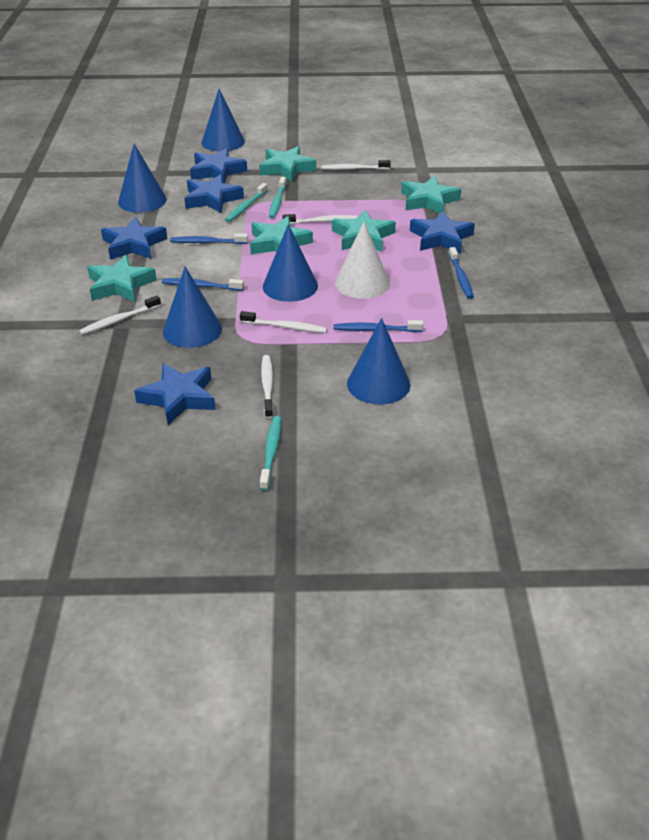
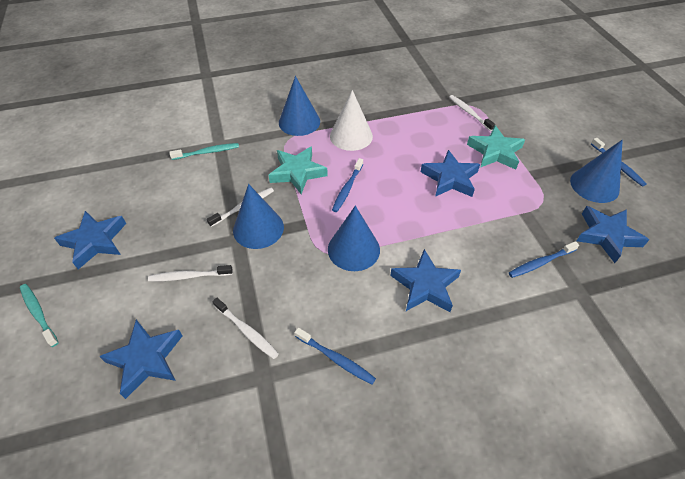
blue cone: [118,144,167,213] [163,267,222,348] [201,89,245,152] [263,224,318,302] [347,318,410,405] = 5 -> [233,184,284,249] [279,76,320,136] [328,206,380,271] [570,140,623,203] = 4
turquoise star: [87,255,157,302] [250,216,313,254] [259,146,316,182] [332,210,396,252] [401,176,461,214] = 5 -> [268,146,328,194] [467,125,525,170] = 2
turquoise toothbrush: [225,183,268,222] [260,416,281,491] [269,177,286,218] = 3 -> [20,284,59,347] [169,143,239,160] = 2
white toothbrush: [79,296,161,335] [240,311,327,333] [261,355,274,419] [282,214,358,225] [321,160,391,170] = 5 -> [148,265,233,281] [207,188,274,227] [212,298,279,359] [449,95,495,131] = 4

